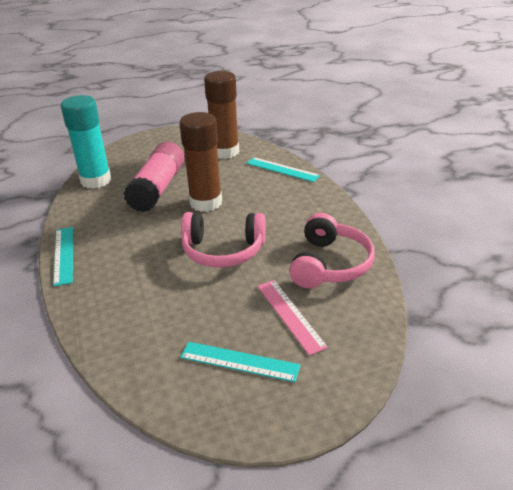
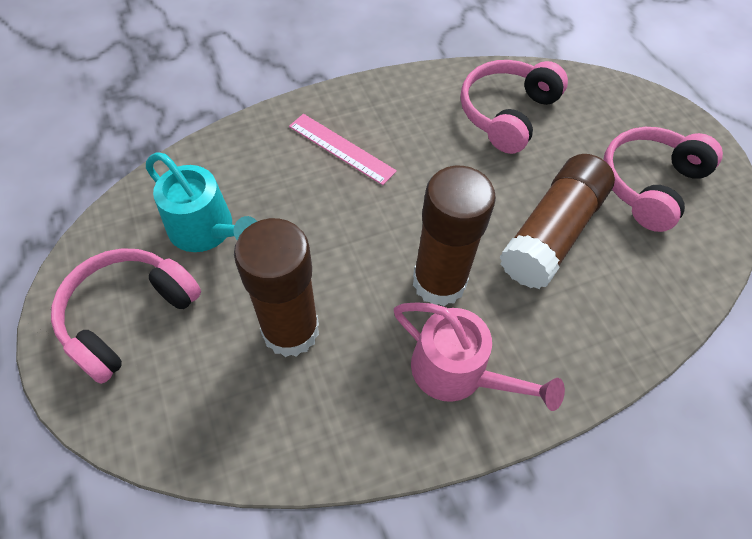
brown glue stick: [179,112,222,212] [204,71,239,159] = 2 -> [234,218,319,357] [413,166,496,306] [499,154,615,289] = 3
pink glue stick: [124,142,184,212] = 1 -> none = 0
pink headphones: [181,212,266,268] [289,213,375,288] = 2 -> [51,248,201,384] [461,60,568,154] [603,127,723,232] = 3
pink watering can: none = 0 -> [394,302,565,411] = 1
turquoise glue stick: [61,95,111,189] = 1 -> none = 0
turquoise ruler: [53,227,73,286] [180,342,301,382] [246,157,320,182] = 3 -> none = 0
turquoise watering can: none = 0 -> [146,152,257,252] = 1

